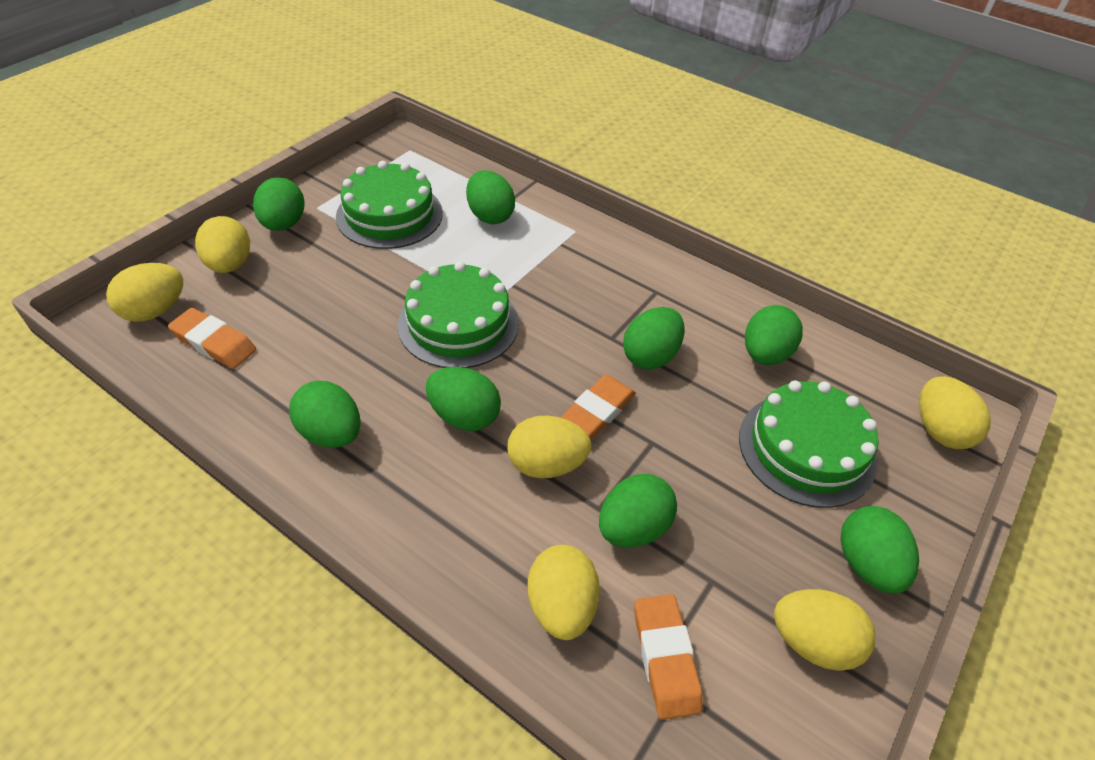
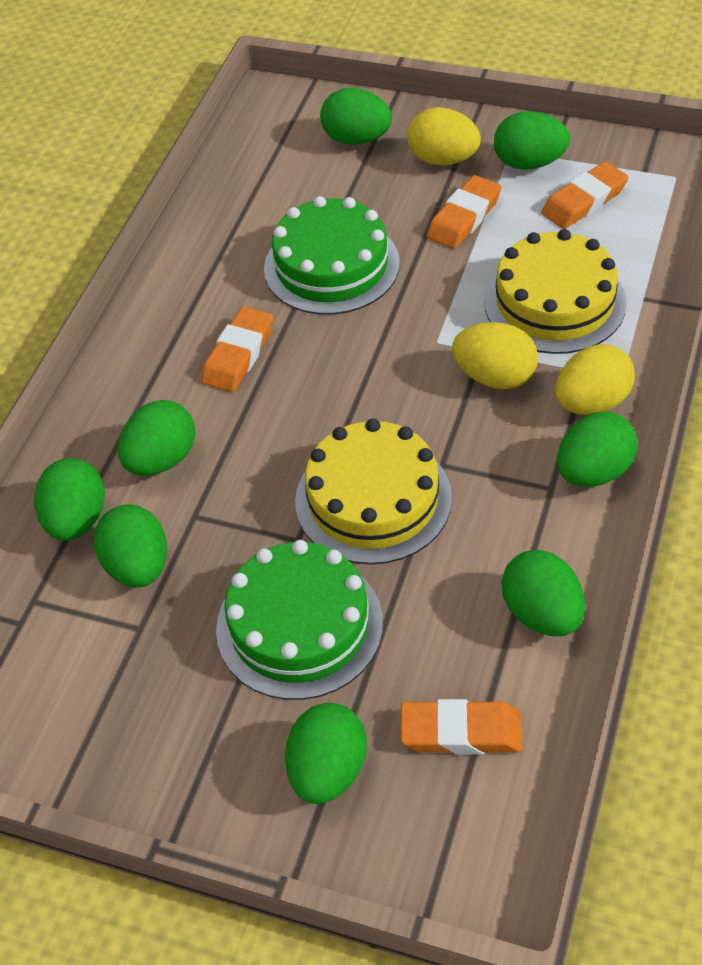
green cake: [336,161,443,249] [398,262,519,368] [739,380,879,508] = 3 -> [216,540,383,700] [264,196,400,315] = 2
orange eraser: [168,308,257,369] [560,375,636,440] [634,594,703,720] = 3 -> [201,307,274,392] [400,699,523,754] [427,175,501,249] [541,162,628,229] = 4
yellow cake: none = 0 -> [295,419,452,564] [484,229,627,354] = 2
yellow egg: [106,263,183,322] [195,216,250,273] [507,416,591,478] [528,545,600,640] [774,589,875,671] [919,376,990,449] = 6 -> [407,107,481,165] [452,322,538,389] [556,344,635,415] = 3

